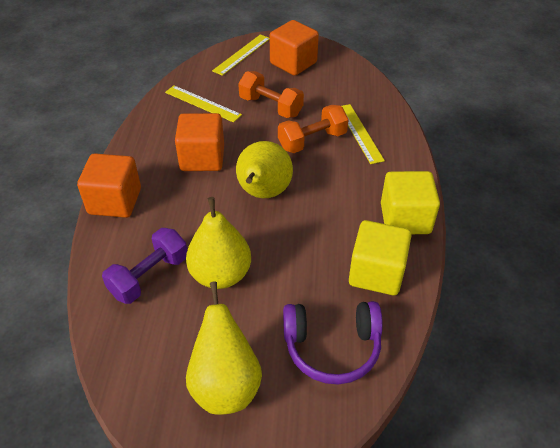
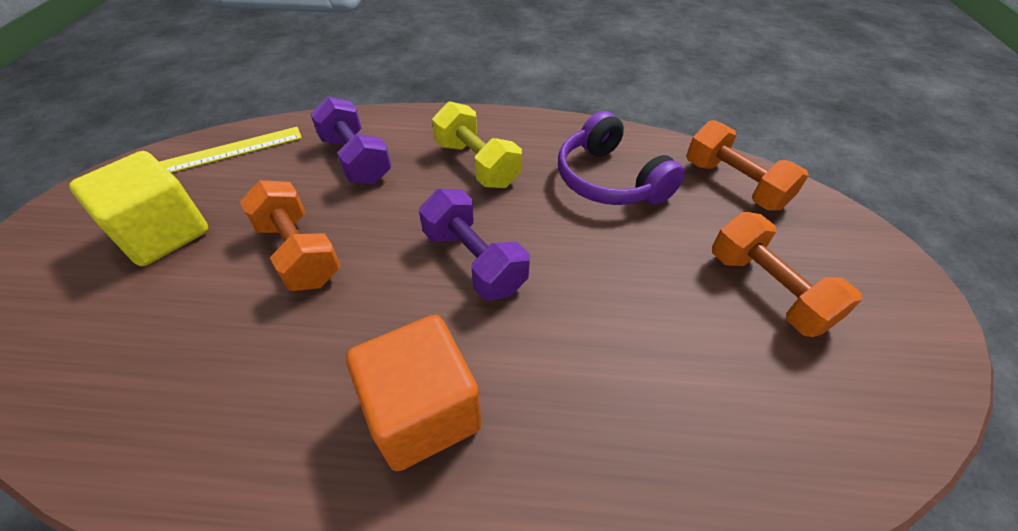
orange cube: [77,153,141,218] [175,113,224,171] [270,20,319,76] = 3 -> [346,315,482,471] = 1
orange dumbbell: [238,71,304,118] [278,105,349,153] = 2 -> [240,180,341,291] [687,120,809,211] [712,212,862,337] = 3
purple dumbbell: [102,228,187,304] = 1 -> [310,96,392,184] [419,189,530,301] = 2
yellow cube: [349,220,412,295] [381,171,440,234] = 2 -> [69,151,209,266] = 1
yellow dumbbell: none = 0 -> [432,101,522,188] = 1
yellow pear: [186,197,251,289] [186,282,262,415] [236,141,293,198] = 3 -> none = 0
yellow ruler: [165,86,242,123] [212,34,270,76] [342,104,385,164] = 3 -> [159,127,302,173] = 1

